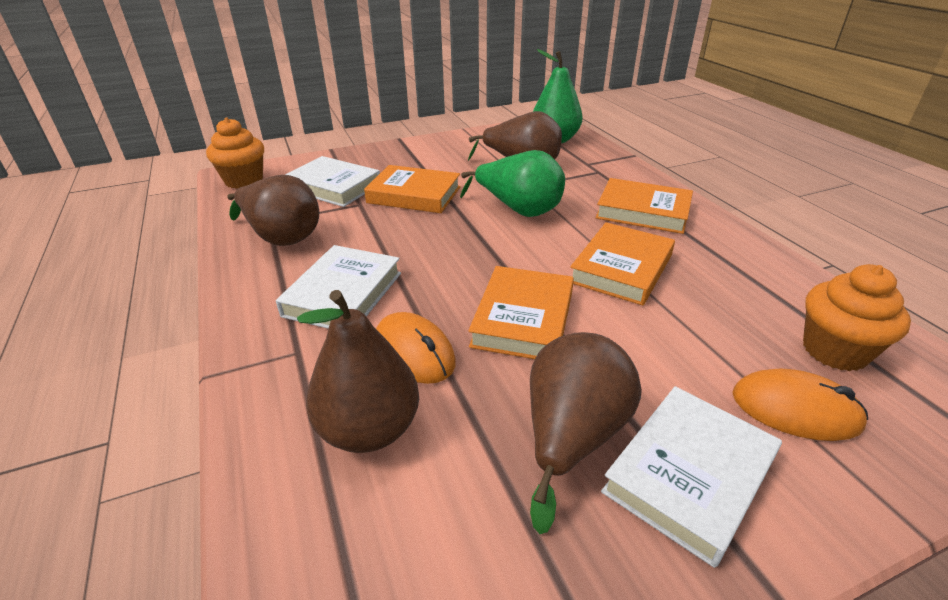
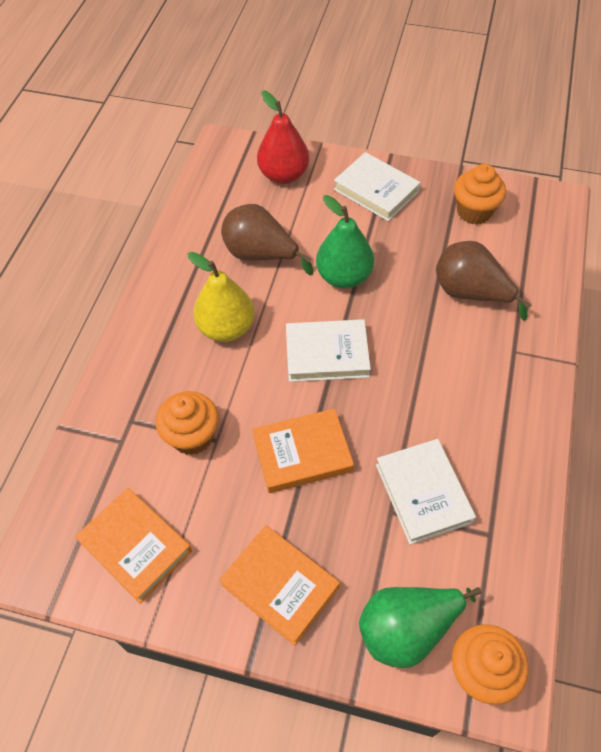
brown pear: [227,175,319,246] [297,290,419,453] [468,111,562,161] [530,332,642,534] = 4 -> [221,204,313,275] [436,241,531,321] = 2
orange book: [364,165,461,213] [468,266,574,359] [570,222,675,305] [595,178,693,234] = 4 -> [75,488,192,604] [219,525,340,646] [252,408,354,493] = 3
orange cupcake: [206,117,264,189] [803,264,911,371] = 2 -> [156,391,219,455] [452,624,529,705] [454,164,506,225] = 3
orange mouse: [376,312,456,384] [732,369,868,441] = 2 -> none = 0
red pear: none = 0 -> [257,90,309,184] = 1
yellow pear: none = 0 -> [188,252,254,342] = 1

